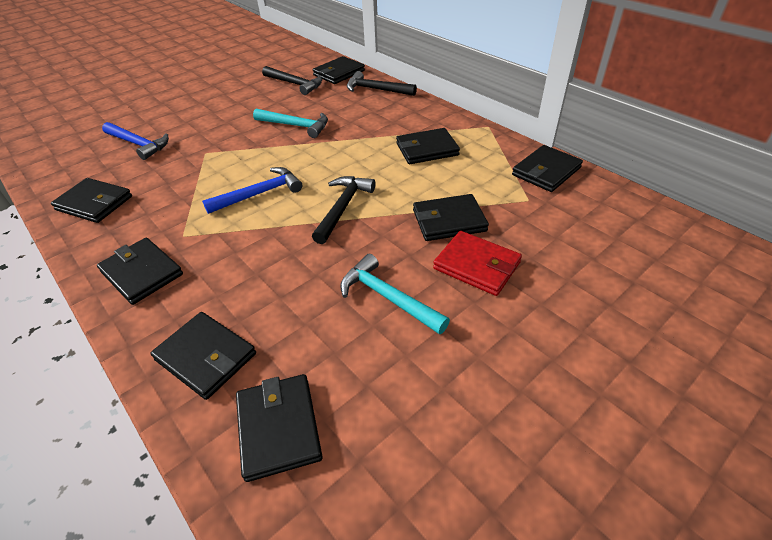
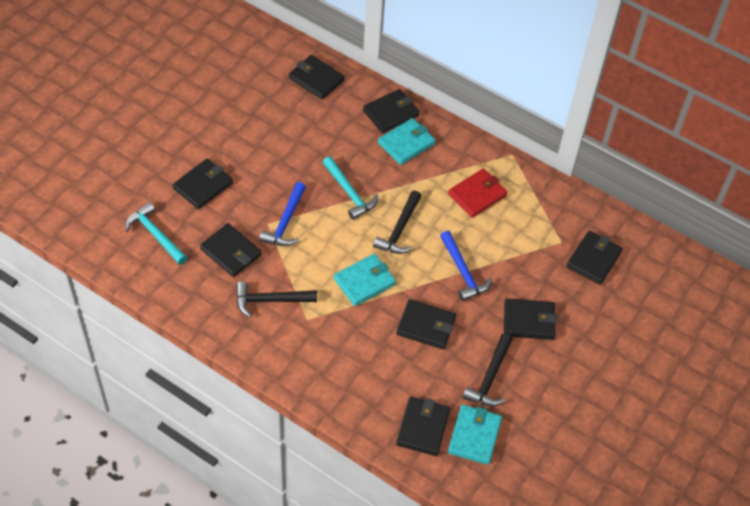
turquoise wallet: none = 0 -> [334,254,396,306] [378,118,436,165] [448,405,502,465] = 3

